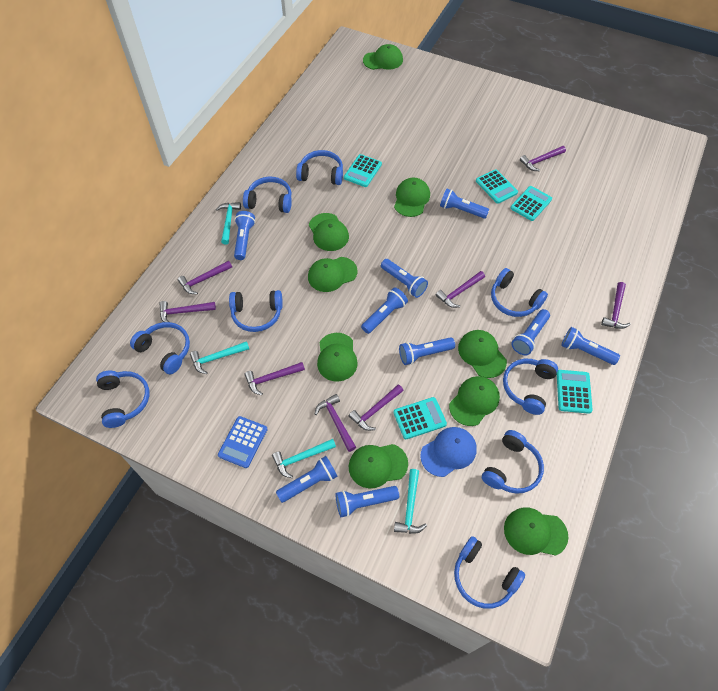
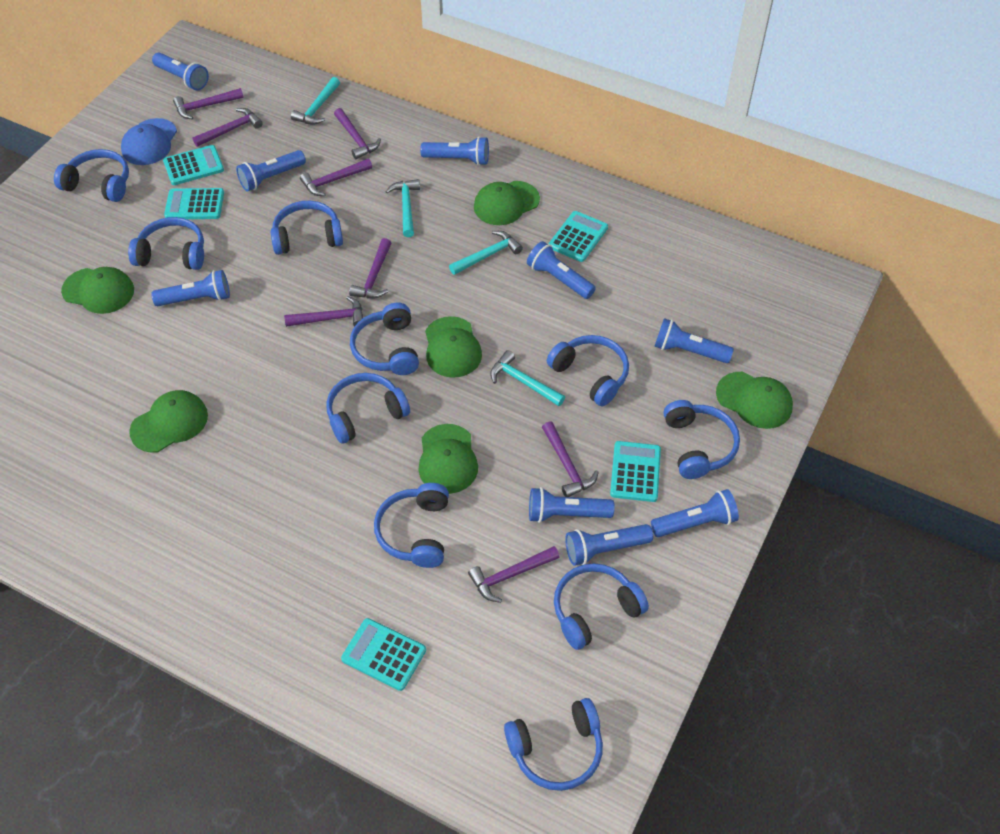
blue calculator: [218,416,268,468] = 1 -> none = 0
blue headphones: [96,371,149,428] [130,322,190,374] [229,290,283,332] [243,177,292,213] [296,150,343,185] [454,536,525,609] [482,430,544,494] [491,268,548,317] [503,359,558,415] = 9 -> [54,149,129,202] [128,217,204,270] [271,201,343,255] [327,373,410,444] [350,303,419,375] [374,483,449,568] [504,698,603,791] [547,335,629,406] [554,563,649,650] [664,400,740,479] = 10
green cap: [308,257,357,292] [309,213,349,251] [317,333,358,382] [349,444,408,488] [363,44,403,70] [394,178,430,217] [449,376,500,426] [458,330,507,378] [504,507,569,556] = 9 -> [61,267,134,314] [129,390,208,453] [419,424,478,494] [425,316,482,378] [474,181,540,225] [716,372,793,429] = 6

